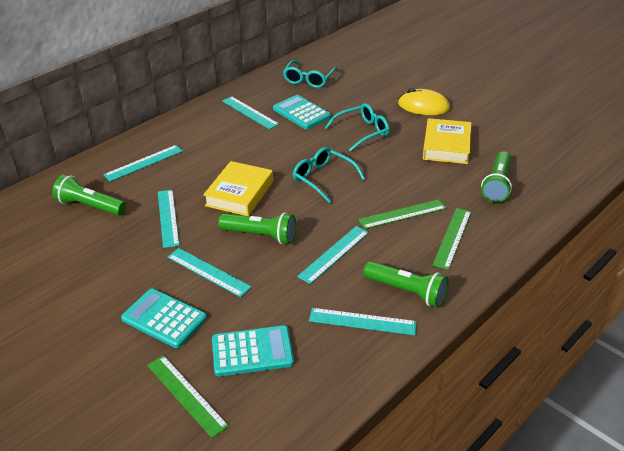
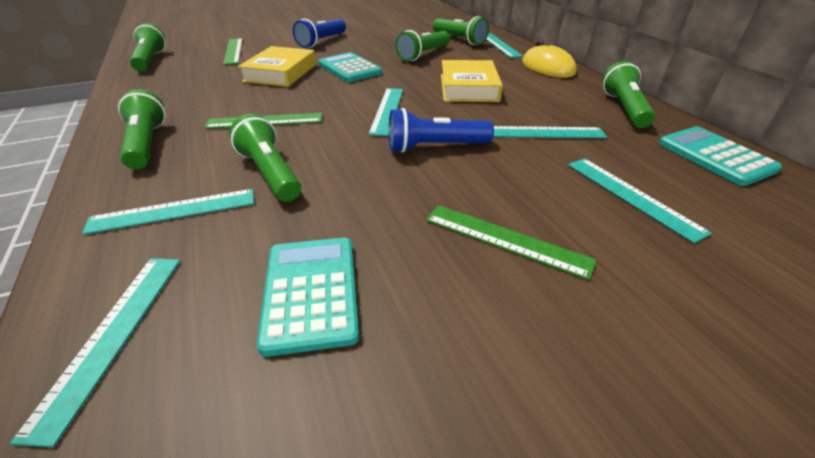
blue flashlight: none = 0 -> [293,19,346,48] [389,108,494,153] = 2
green flashlight: [52,174,126,216] [218,213,296,244] [363,261,449,308] [481,151,512,203] = 4 -> [118,89,166,170] [130,23,166,72] [229,114,301,202] [395,30,450,61] [433,16,489,45] [602,61,655,128] = 6
turquoise glasses: [283,60,338,88] [293,147,365,204] [325,103,390,152] = 3 -> none = 0

